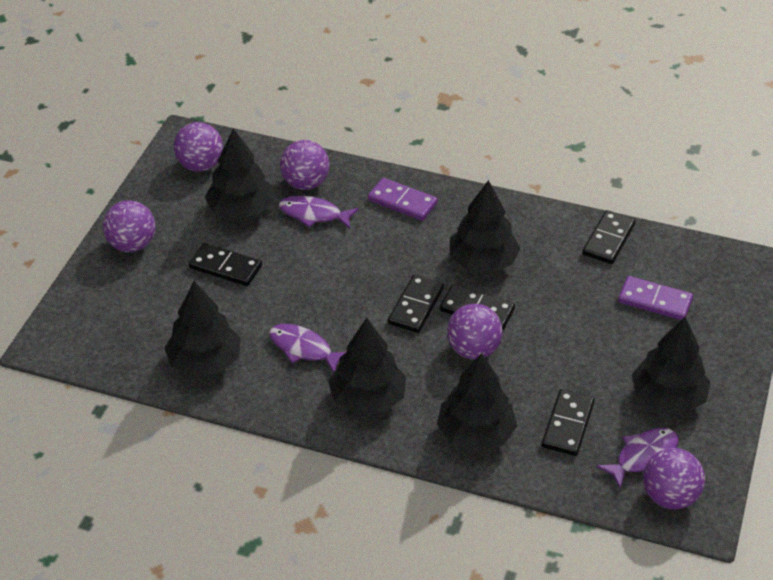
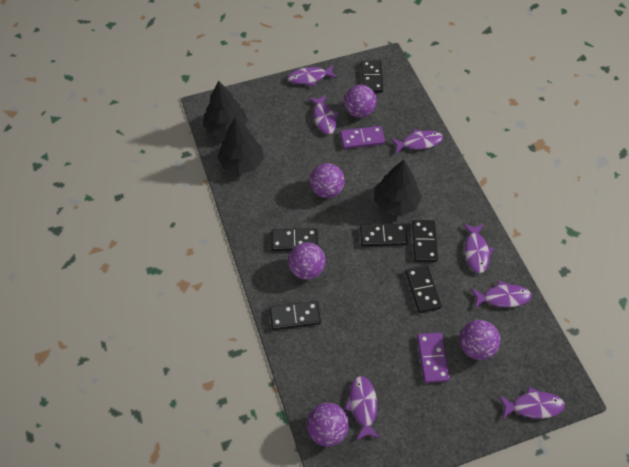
black domino: [189,243,262,286] [388,274,444,333] [440,284,515,330] [542,389,595,456] [582,210,635,264] = 5 -> [270,301,321,330] [271,228,318,251] [360,224,408,246] [361,61,383,93] [405,265,442,313] [412,220,438,262] = 6
black tree: [164,281,241,377] [205,128,273,219] [328,318,406,414] [437,353,517,452] [450,180,520,273] [632,317,710,414] = 6 -> [203,81,248,138] [217,117,264,174] [374,159,422,216] = 3
purple fish: [269,324,346,373] [279,196,359,229] [596,428,679,488] = 3 -> [288,65,337,87] [309,95,339,134] [345,376,381,441] [391,129,443,154] [463,224,494,273] [471,281,532,308] [499,387,565,419] = 7

